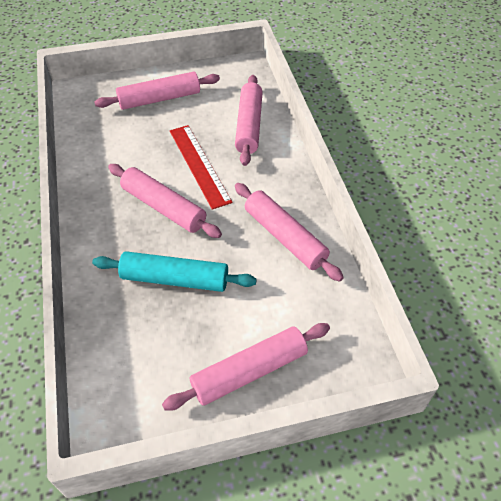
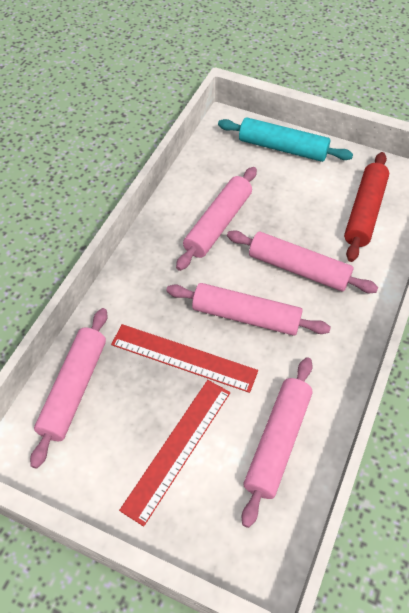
red rolling pin: none = 0 -> [344,152,389,262] = 1
red ruler: [170,125,233,210] = 1 -> [111,324,258,393] [119,380,230,526] = 2

